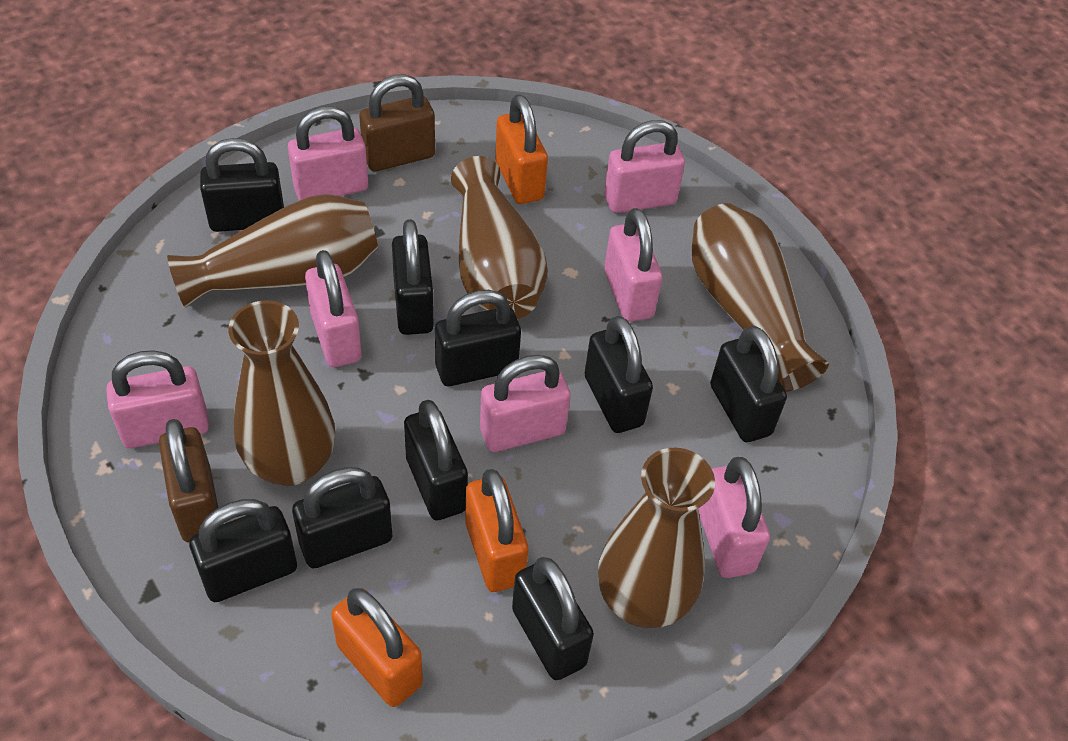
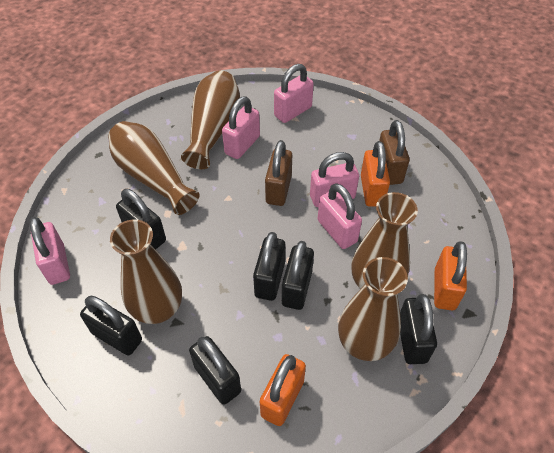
black padlock: [189,499,297,602] [200,138,284,232] [292,467,393,568] [392,219,434,335] [404,400,468,521] [435,290,521,386] [512,557,594,680] [585,316,653,433] [710,326,787,442] = 9 -> [80,296,142,356] [116,188,166,249] [189,336,241,405] [253,232,285,301] [282,241,314,310] [400,294,437,364] = 6
pink padlock: [106,350,209,448] [288,106,368,201] [305,250,362,367] [480,355,571,452] [604,120,685,213] [604,208,662,322] [698,457,770,578] = 7 -> [30,217,70,285] [222,96,260,159] [274,64,314,123] [310,152,359,207] [318,183,362,249] = 5

